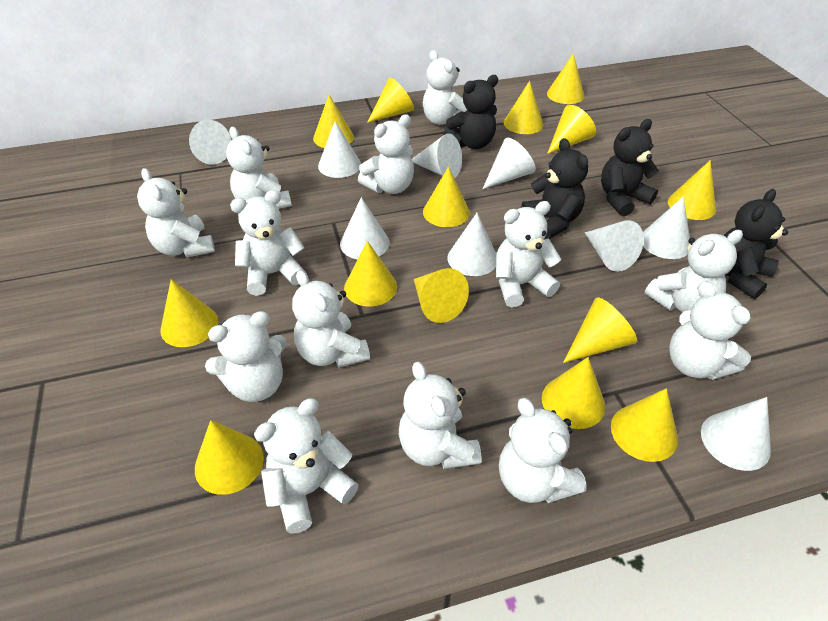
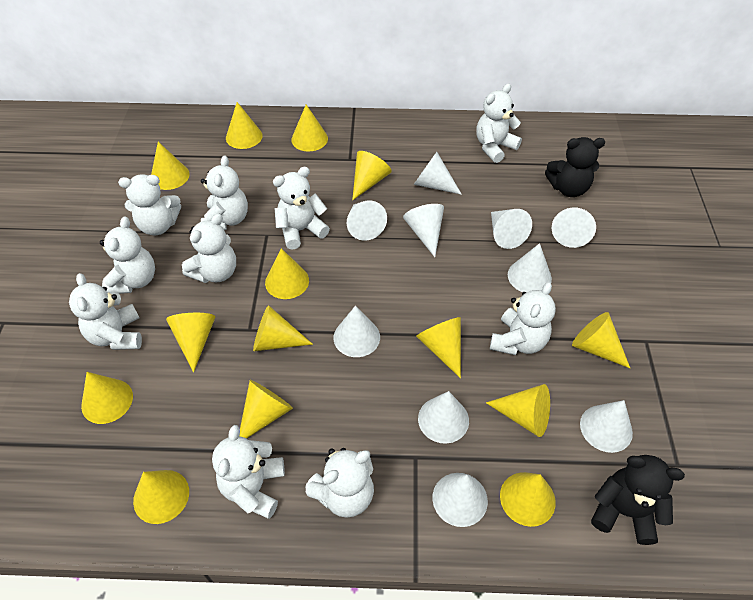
black teddy bear: [443,75,498,149] [521,138,588,240] [601,119,659,216] [723,189,788,299] = 4 -> [545,137,605,197] [591,455,685,545] = 2
white cone: [189,120,231,165] [318,121,361,178] [340,197,389,259] [412,133,462,178] [447,213,496,276] [483,138,536,189] [585,220,644,272] [643,196,690,259] [701,397,771,471] = 9 -> [333,306,380,357] [347,201,387,241] [403,204,444,257] [414,152,462,195] [418,391,469,444] [432,473,488,527] [491,209,532,249] [508,243,552,293] [552,207,596,248] [580,400,633,453] = 10
white teddy bear: [137,168,215,258] [205,311,287,402] [226,127,292,209] [230,190,307,296] [254,398,358,533] [292,270,370,368] [358,114,414,194] [399,362,481,469] [423,50,467,125] [496,201,561,307] [499,398,587,503] [645,230,743,313] [669,281,751,380] = 13 -> [69,273,142,350] [100,217,155,294] [118,174,181,235] [182,214,236,283] [201,156,248,230] [212,425,285,519] [273,167,330,250] [305,448,374,518] [476,84,522,163] [490,282,556,355] = 10

